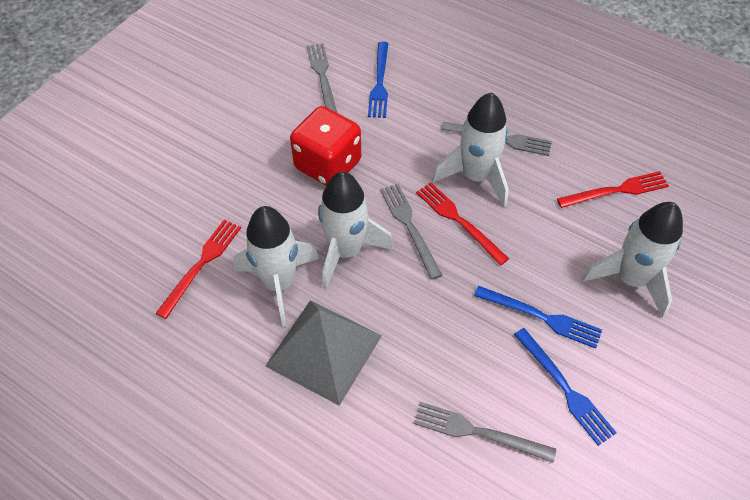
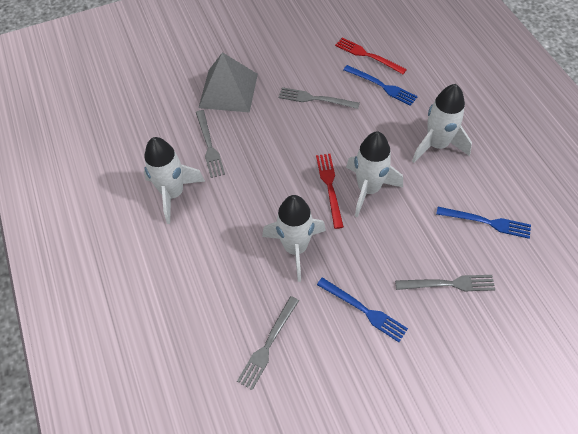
red dice: [290,106,361,186] = 1 -> none = 0
red fork: [155,219,241,319] [416,182,509,265] [557,171,669,208] = 3 -> [316,154,344,229] [335,37,407,74] = 2

